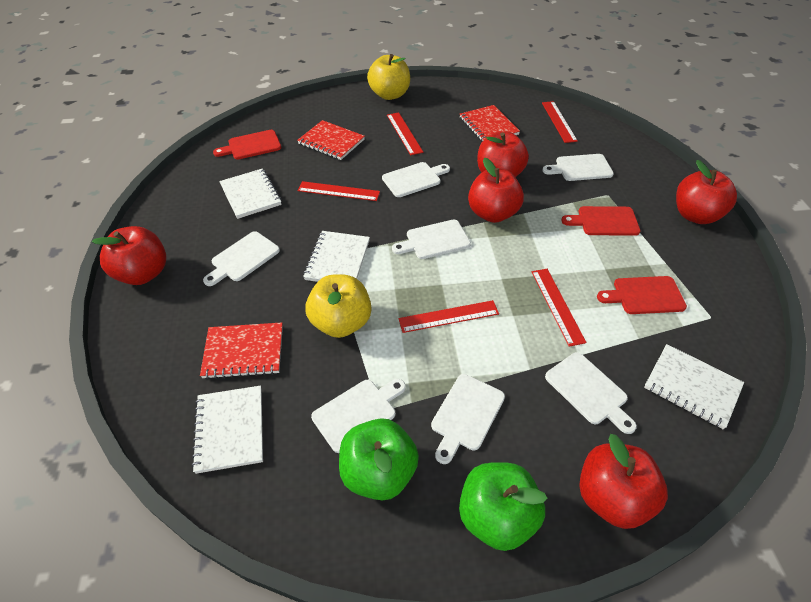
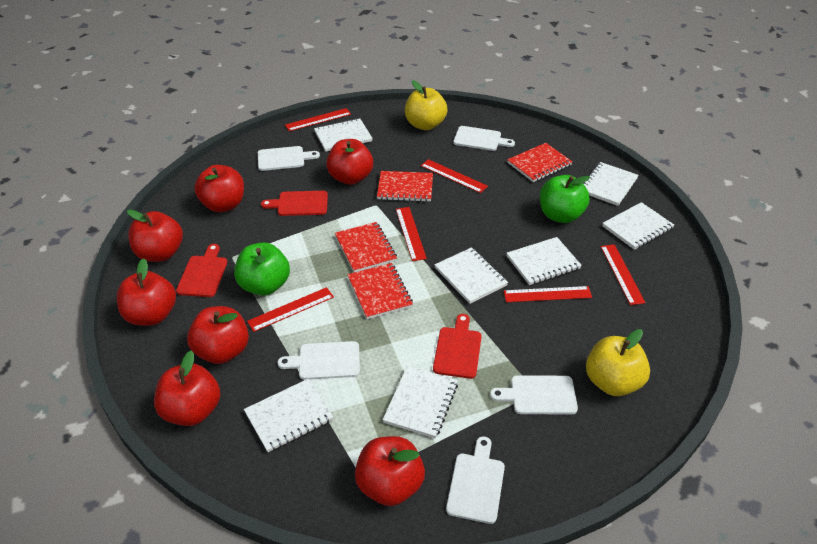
red apple: [92,226,167,285] [468,158,524,223] [477,132,529,177] [579,434,668,529] [676,160,737,224] = 5 -> [117,258,176,326] [127,209,183,262] [154,351,220,426] [187,306,249,364] [194,165,244,212] [326,139,373,185] [355,436,425,506] = 7
red notebook: [200,322,283,379] [297,120,365,160] [460,105,520,142] = 3 -> [335,222,397,272] [347,263,413,319] [377,171,433,202] [507,143,572,182] = 4
red ruler: [298,181,380,201] [387,112,423,155] [399,300,499,333] [532,269,587,347] [542,101,578,143] = 5 -> [247,287,334,332] [285,108,351,131] [396,207,427,261] [421,159,488,193] [504,286,592,302] [601,244,646,305] = 6
white cutting board: [203,231,280,286] [311,379,406,453] [382,162,450,197] [392,220,471,259] [431,374,505,464] [542,154,614,181] [545,352,637,434] = 7 -> [258,146,320,171] [277,341,360,380] [446,437,505,524] [453,126,515,151] [490,376,578,414] = 5
white notebook: [191,386,263,474] [219,169,282,219] [303,231,370,282] [644,344,744,429] = 4 -> [244,379,333,452] [314,118,373,152] [383,366,458,438] [434,247,508,304] [507,237,582,285] [583,162,639,206] [602,202,674,250] = 7

